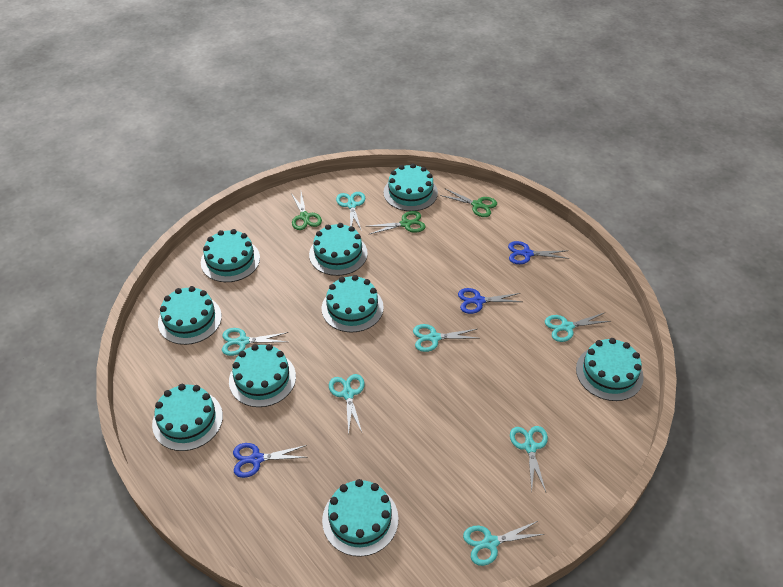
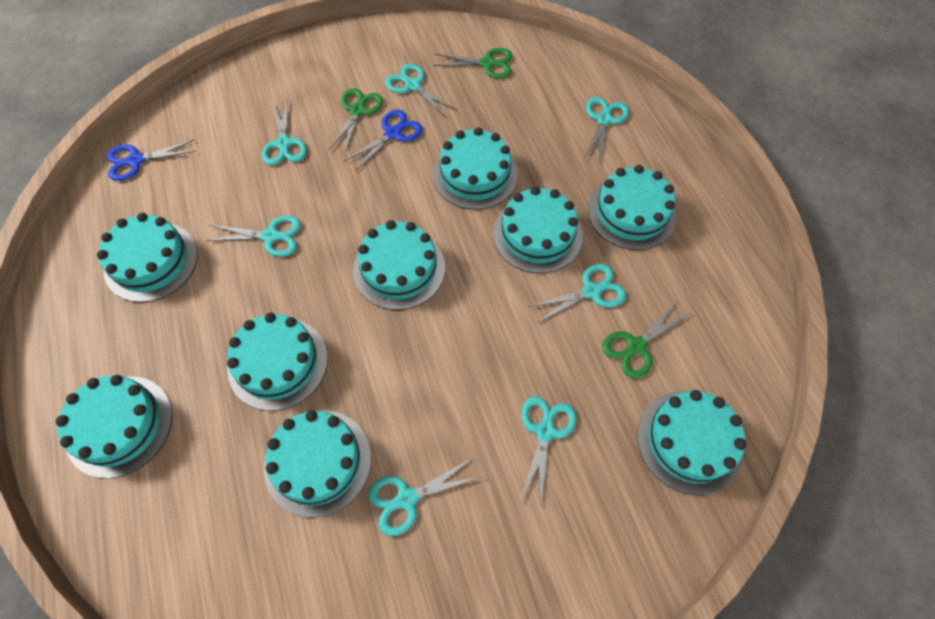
blue scissors: [233,443,308,478] [458,288,522,314] [508,241,569,264] = 3 -> [107,140,196,181] [344,110,422,171] = 2

